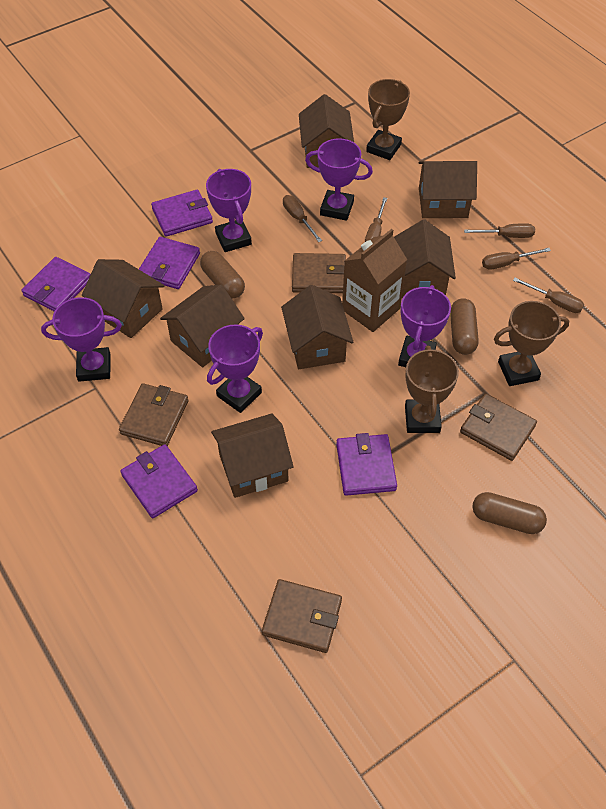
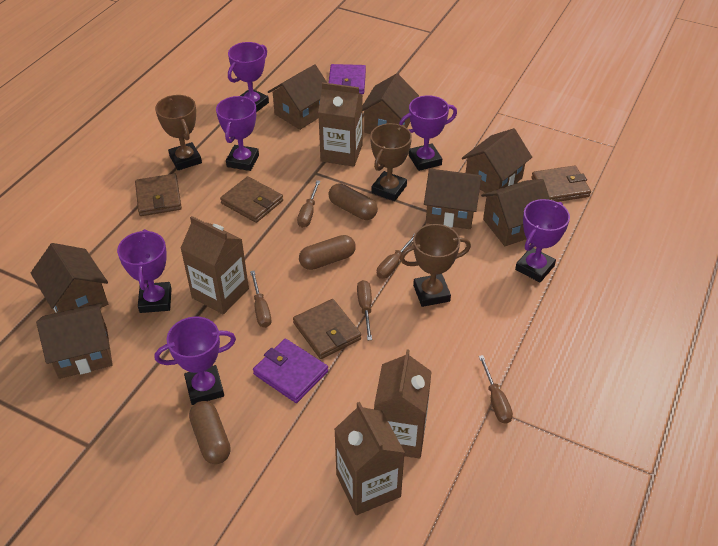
brown carton: [342,229,407,332] = 1 -> [180,216,249,315] [318,82,363,167] [334,402,405,515] [374,349,432,459] = 4
purple trophy: [41,297,122,382] [206,169,252,252] [207,324,263,413] [305,138,373,221] [398,285,451,367] = 5 -> [117,229,172,313] [155,317,236,405] [216,96,259,171] [228,42,269,112] [399,95,457,171] [515,199,570,282] = 6
purple wallet: [22,257,91,312] [120,444,198,518] [139,237,200,289] [151,190,213,237] [336,433,397,496] = 5 -> [253,339,328,403] [329,64,366,94] = 2

